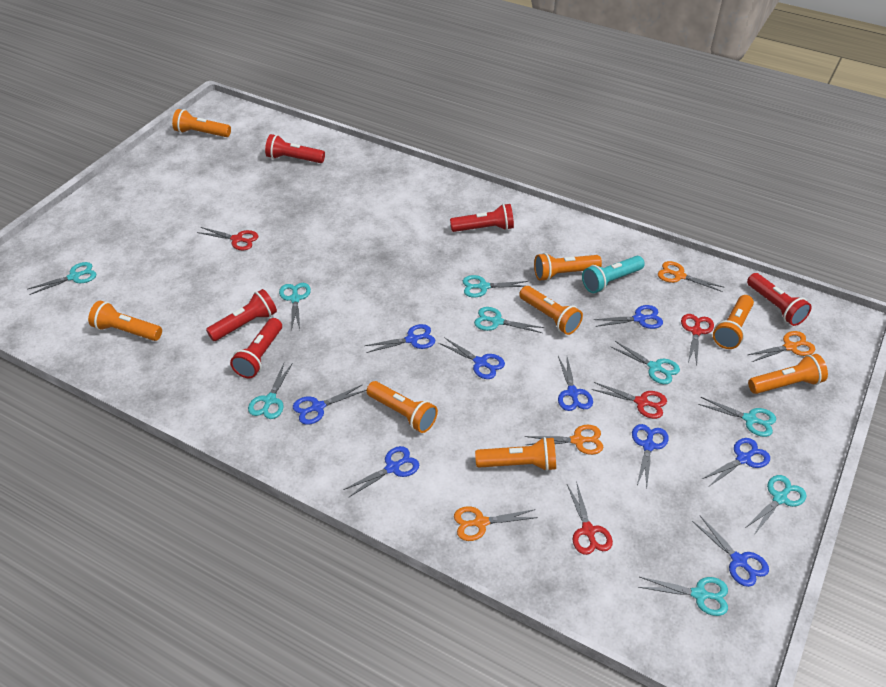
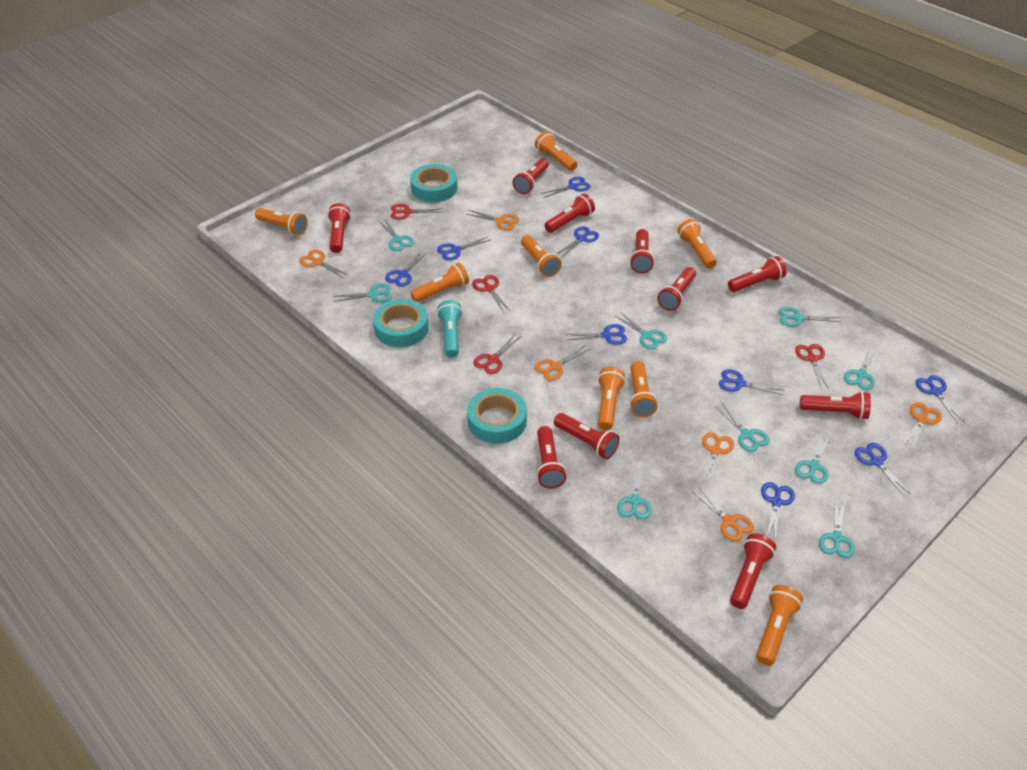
orange scissors: [454,506,538,541] [525,425,603,455] [658,261,725,292] [748,331,815,362] = 4 -> [299,250,348,278] [466,210,519,230] [535,346,590,381] [692,486,754,541] [702,432,734,484] [904,402,942,449] = 6
red flashlight: [206,289,277,341] [230,318,282,378] [265,134,325,163] [450,204,514,232] [747,273,812,326] = 5 -> [327,203,351,253] [513,158,549,194] [536,426,567,488] [544,193,595,233] [554,413,619,459] [630,229,654,273] [657,267,696,311] [728,256,787,292] [730,533,776,609] [800,391,871,420] = 10
turquoise tape: none = 0 -> [373,299,429,348] [410,164,457,203] [467,388,527,444] = 3

